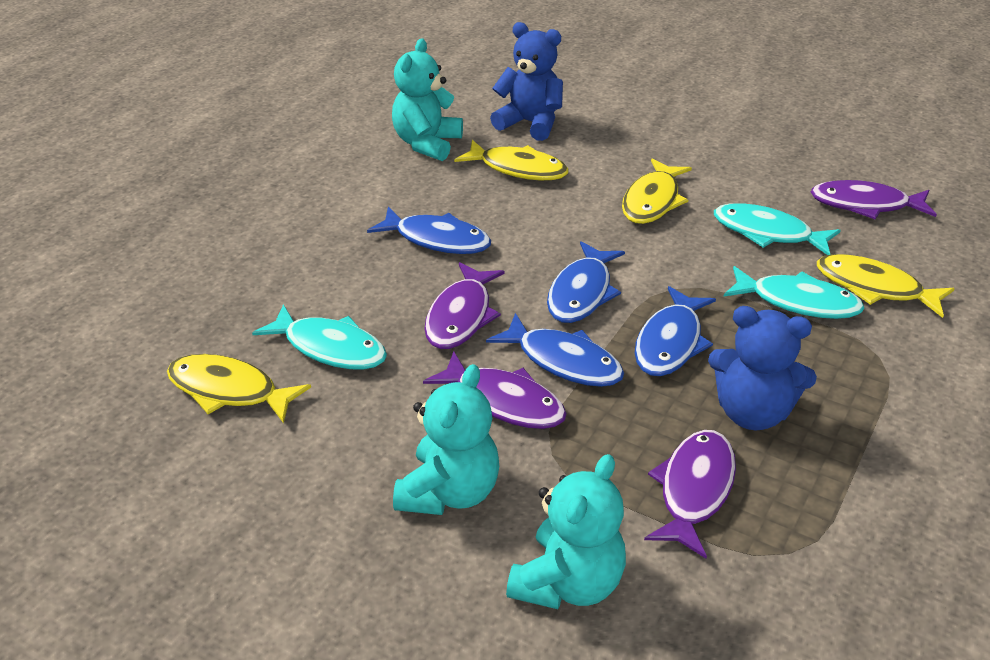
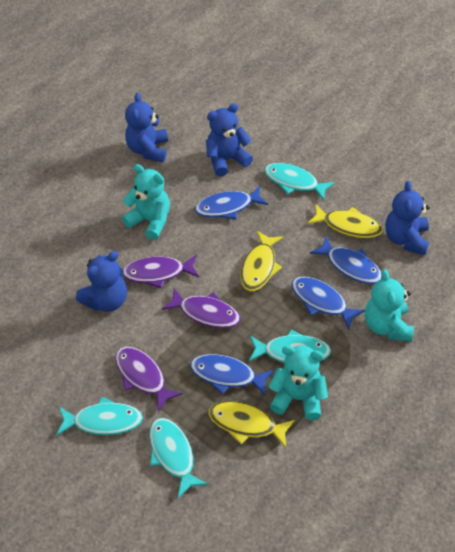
blue teddy bear: [490,22,563,141] [708,306,817,430] = 2 -> [76,251,127,312] [125,93,168,162] [206,103,253,176] [385,181,430,255] = 4
purple fish: [423,351,567,429] [424,262,505,349] [644,430,736,558] [811,180,937,219] = 4 -> [115,347,183,412] [123,254,199,289] [162,288,240,328] = 3
turquoise fish: [252,304,387,369] [714,203,841,255] [724,266,865,319] = 3 -> [56,397,143,435] [149,418,208,498] [249,329,331,362] [264,163,335,200] = 4
yellow fish: [167,354,311,423] [454,140,569,180] [622,158,692,224] [817,254,955,318] = 4 -> [209,401,295,448] [240,231,283,291] [307,204,383,238] = 3

